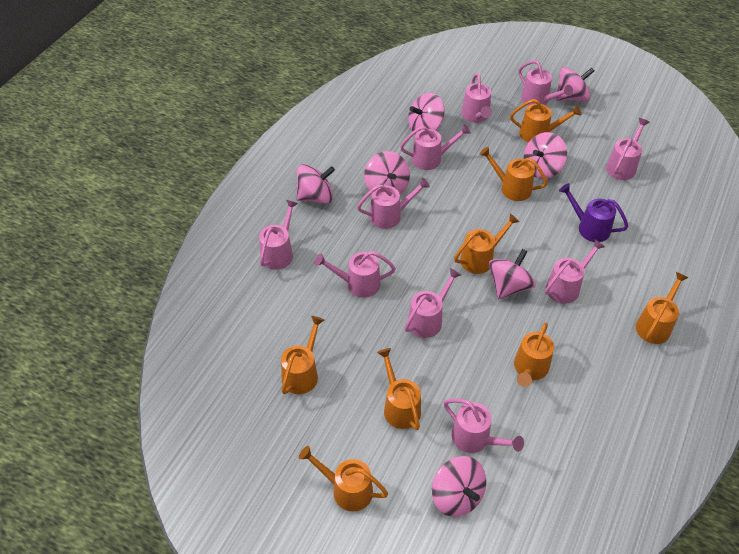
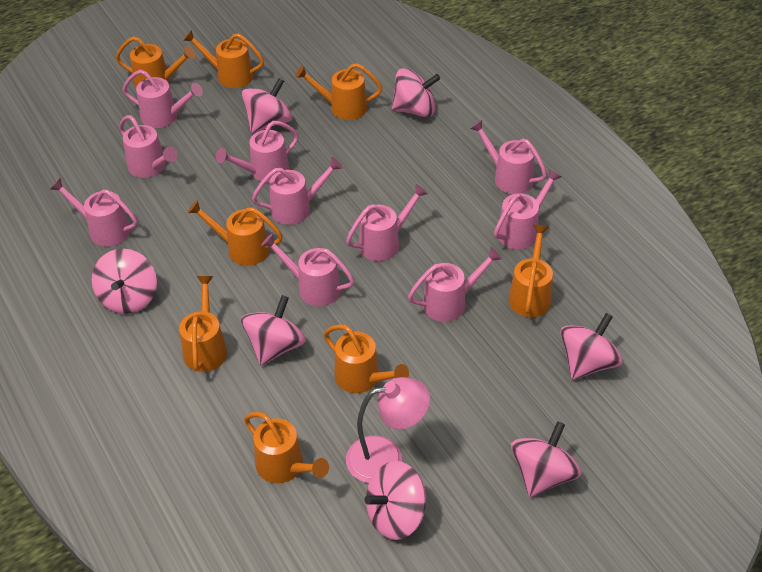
pink lamp: none = 0 -> [346,377,430,483] = 1
purple watering can: [559,183,628,242] = 1 -> none = 0

